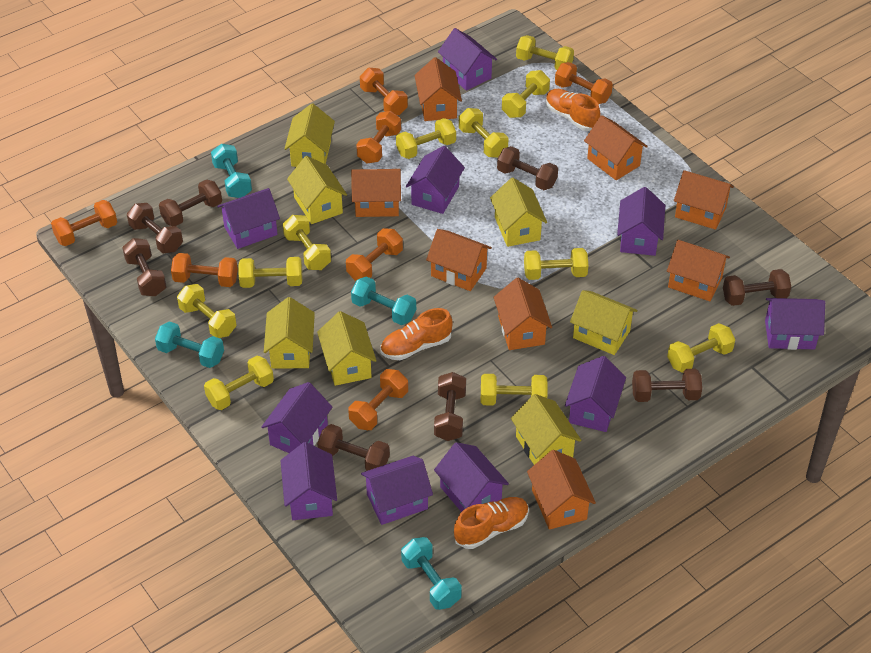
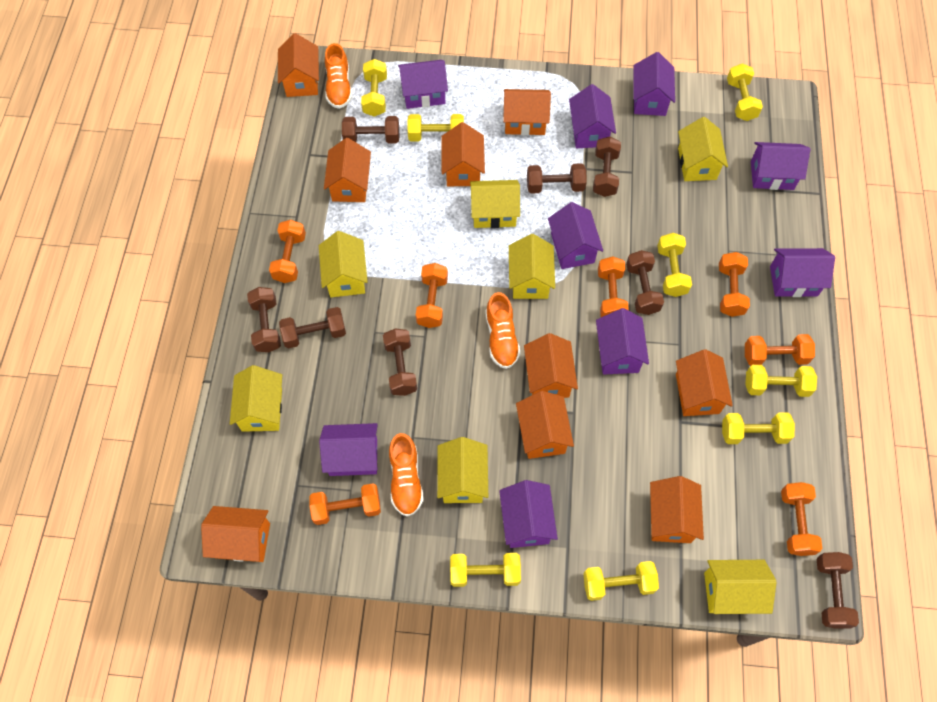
orange house: [351,169,401,217] [415,57,462,121] [426,229,492,291] [493,278,552,350] [527,450,596,530] [584,115,648,180] [667,240,730,301] [674,170,734,230] = 8 -> [201,506,270,562] [278,33,319,97] [324,138,371,202] [441,122,485,186] [503,89,551,135] [516,391,574,459] [524,333,578,398] [650,476,704,543] [676,349,733,416] = 9
purple house: [217,188,280,249] [261,382,332,453] [280,442,337,520] [361,456,433,525] [406,146,465,214] [434,442,509,512] [438,28,497,91] [565,356,626,432] [617,187,665,256] [765,298,825,350] = 10 -> [319,423,378,476] [398,60,448,109] [499,480,558,548] [548,202,603,269] [569,84,616,148] [596,308,649,375] [633,52,675,116] [751,142,810,190] [770,248,835,297] = 9
turquoise dumbbell: [155,321,224,368] [211,144,252,198] [351,276,416,325] [401,537,462,610] = 4 -> none = 0
yellow dumbbell: [177,284,237,338] [204,356,274,410] [238,257,302,288] [283,215,331,270] [396,118,456,159] [459,108,508,158] [481,374,548,406] [502,70,550,118] [516,35,574,70] [524,248,588,280] [667,323,735,373] = 11 -> [361,59,387,117] [408,114,464,142] [450,553,521,587] [584,561,659,601] [657,233,692,297] [722,412,795,444] [727,63,763,121] [745,365,817,397] = 8

